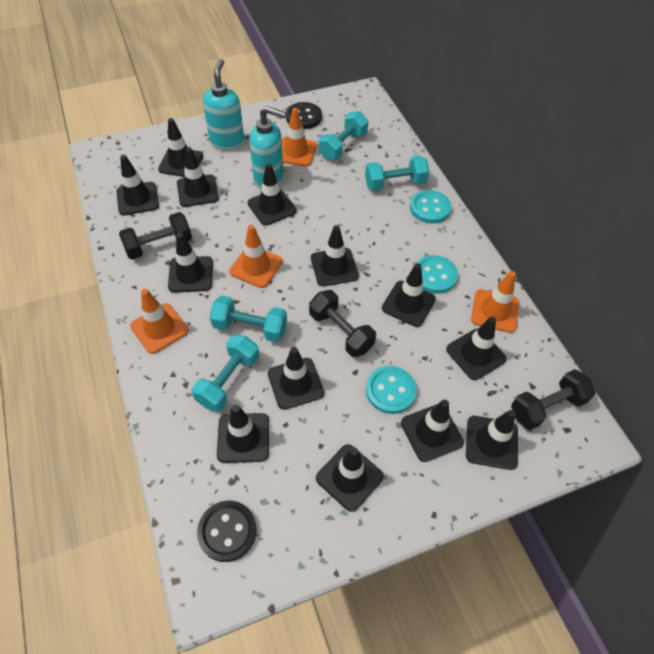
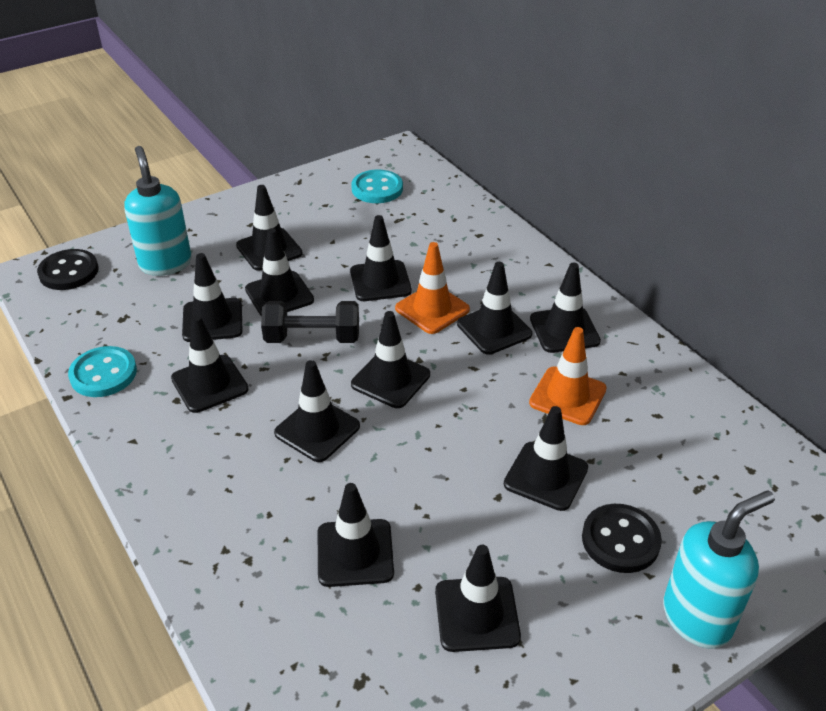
black dumbbell: [119,212,192,260] [309,290,376,357] [511,369,595,430] = 3 -> [261,301,359,343] = 1
black traffic cone: [117,155,159,215] [158,118,203,177] [168,233,213,293] [177,147,219,207] [217,405,269,463] [248,163,297,226] [268,347,324,410] [311,225,359,286] [316,444,384,512] [382,263,436,327] [401,399,464,462] [446,316,507,380] [466,410,518,470] = 13 -> [171,315,249,413] [182,253,243,342] [236,185,303,271] [245,228,314,316] [274,360,360,462] [318,483,394,587] [350,215,412,301] [351,311,430,408] [435,545,521,652] [457,262,532,355] [504,406,588,511] [530,263,601,353] = 12
orange traffic cone: [130,289,189,354] [229,225,283,288] [282,108,317,167] [471,271,519,333] = 4 -> [395,242,470,334] [529,327,607,425] = 2
turquoise button: [366,366,417,414] [410,190,451,223] [416,255,458,294] = 3 -> [68,346,137,397] [351,170,403,203] = 2
turquoise dumbbell: [192,335,259,412] [210,295,287,342] [319,111,368,160] [365,156,429,191] = 4 -> none = 0

